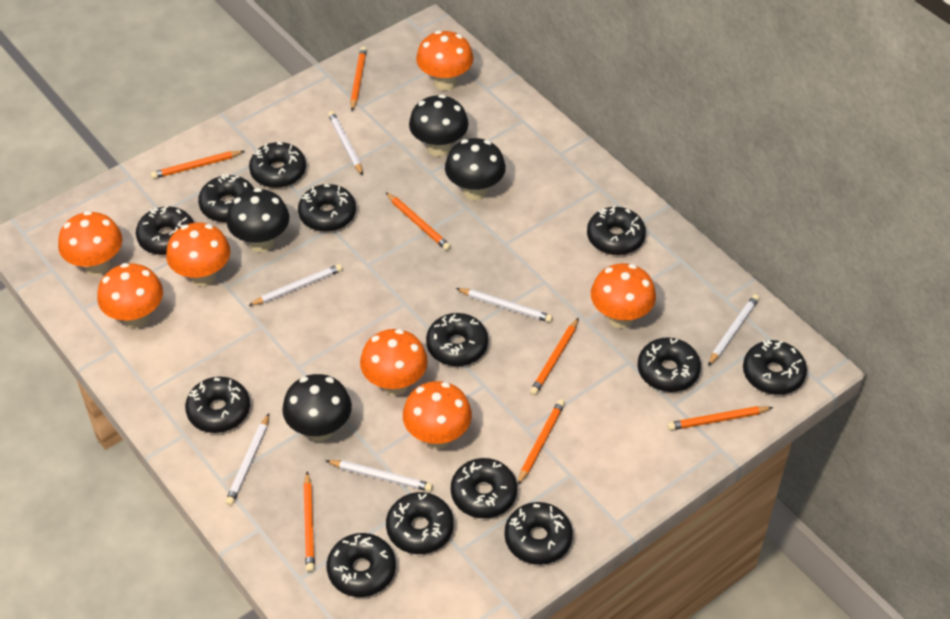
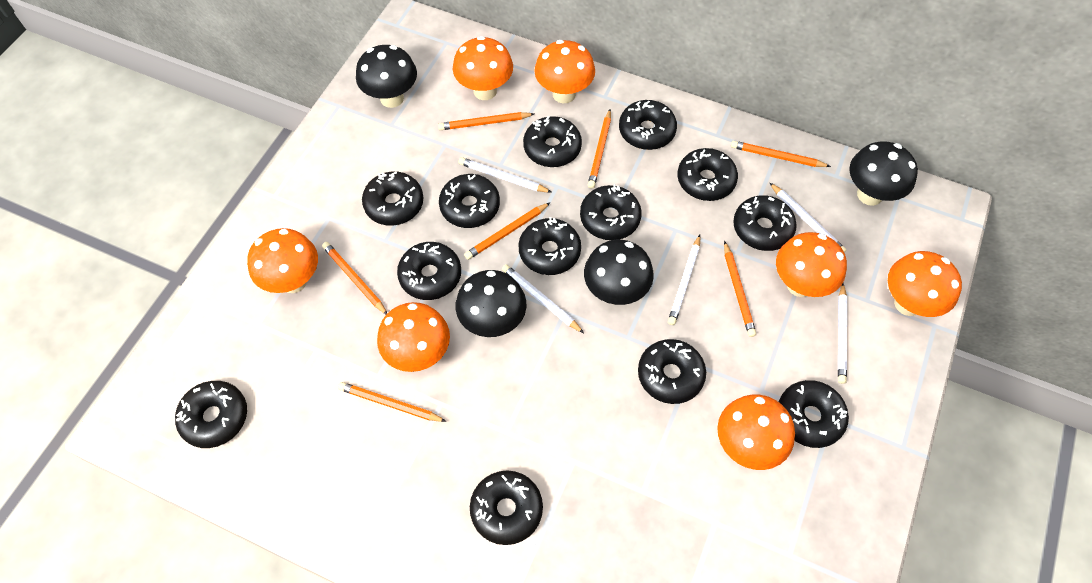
white pencil: [225,414,269,506] [248,264,343,306] [325,460,433,492] [328,111,363,176] [456,288,553,323] [708,294,759,366] = 6 -> [459,157,552,193] [502,264,584,333] [668,235,700,325] [769,182,846,253] [838,283,847,384] = 5

